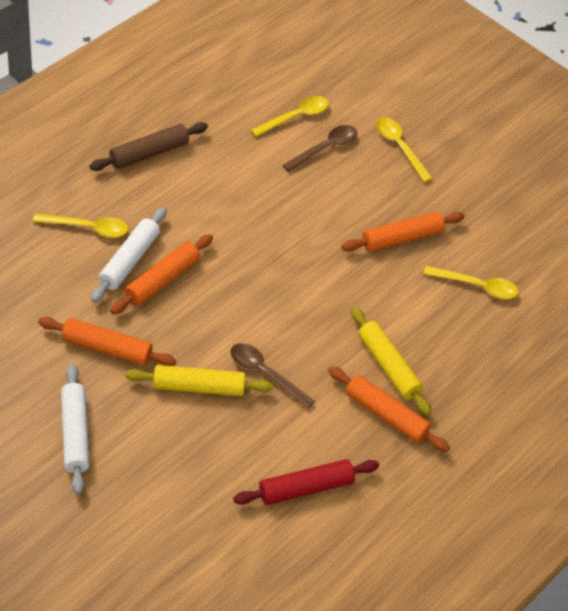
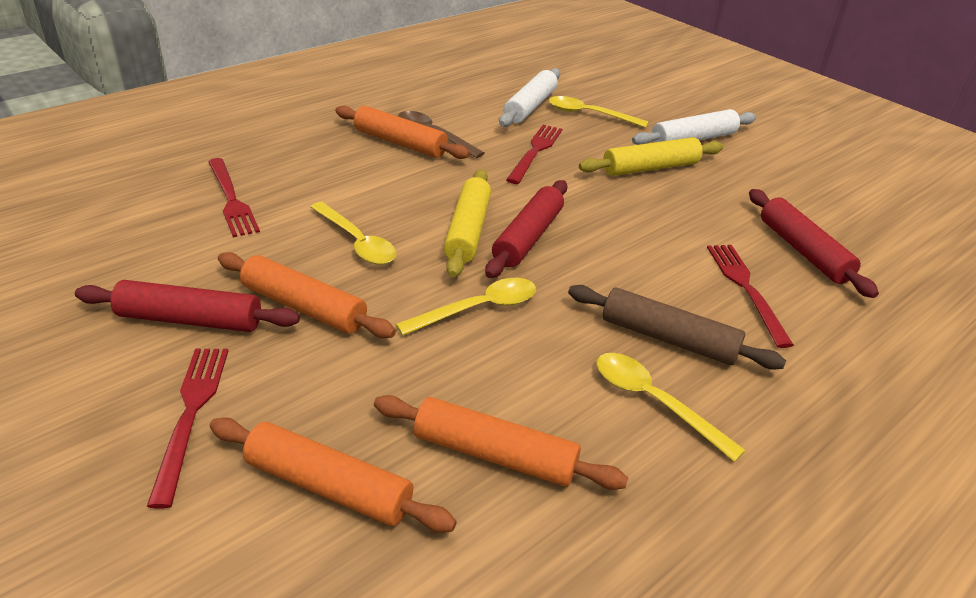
brown spoon: [230,343,315,409] [283,125,357,172] = 2 -> [398,111,484,158] = 1
red fork: none = 0 -> [147,349,228,509] [208,158,260,237] [506,125,562,184] [707,245,794,348] = 4
red rolling pin: [233,459,379,505] = 1 -> [75,280,300,332] [485,180,567,278] [749,189,879,298] = 3

